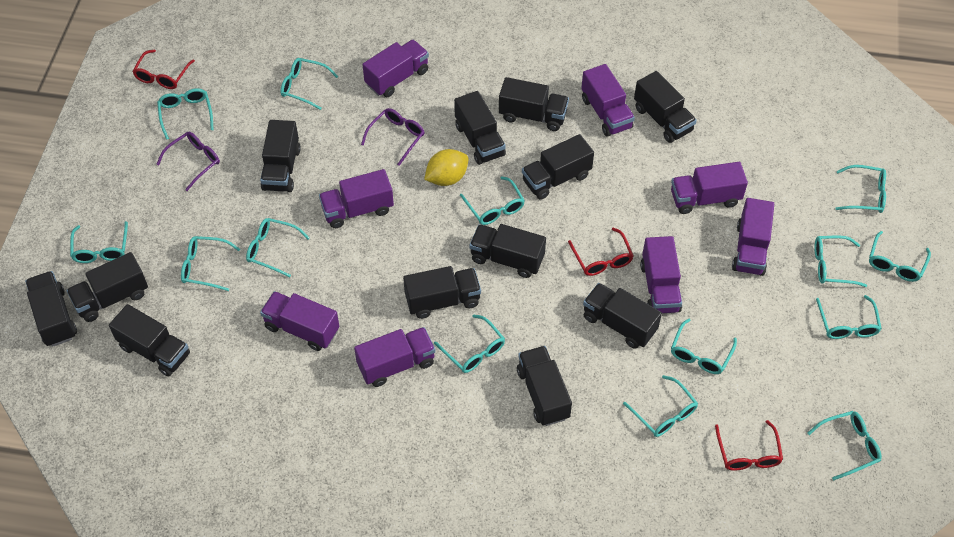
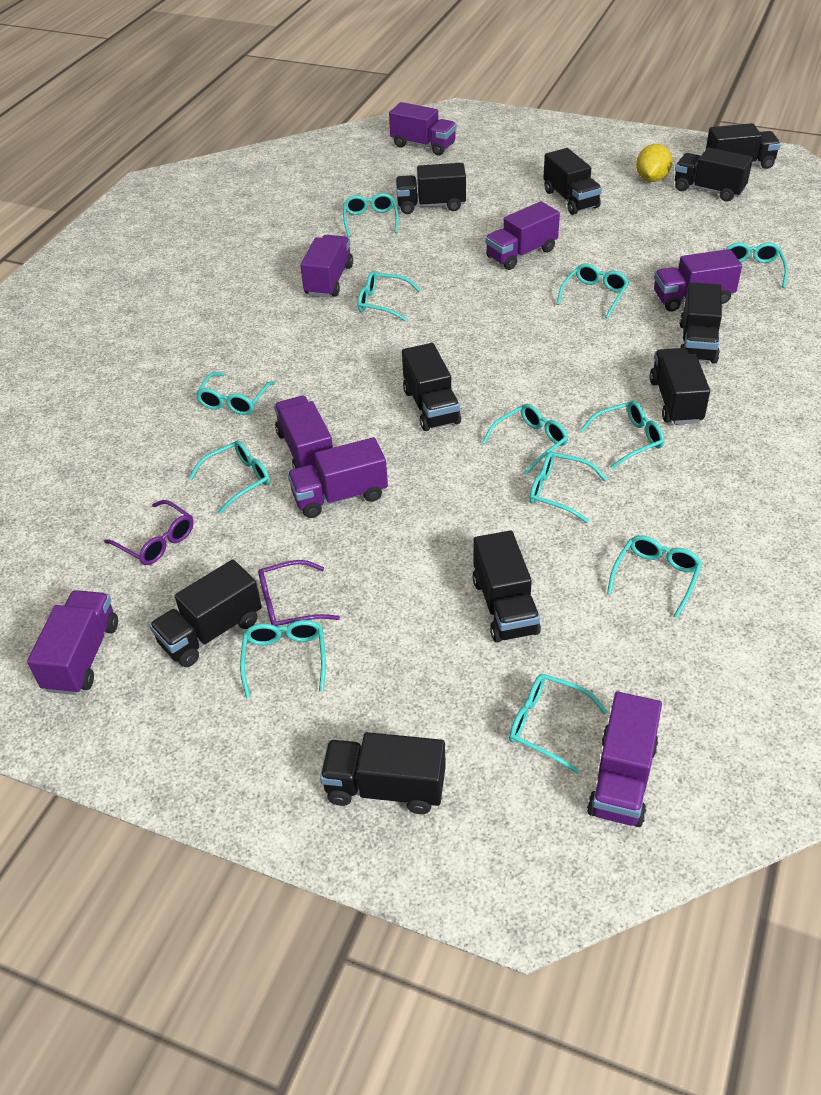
black truck: [25,271,77,347] [66,252,148,322] [109,304,190,376] [260,120,301,192] [403,266,481,319] [454,91,506,165] [470,224,546,278] [499,77,569,131] [517,346,572,426] [522,134,594,200] [583,283,662,349] [634,71,697,143] = 12 -> [149,559,262,667] [320,732,446,814] [396,163,466,214] [402,343,461,431] [473,530,541,642] [543,148,602,215] [650,348,710,425] [675,147,753,202] [680,282,722,364] [706,123,781,169] = 10
red glasses: [132,50,195,89] [568,227,634,276] [715,420,783,471] = 3 -> none = 0
turquoise glasses: [70,221,128,263] [157,88,214,140] [181,236,240,291] [246,218,310,277] [280,58,338,110] [434,314,505,373] [460,176,525,225] [623,375,698,437] [671,319,737,374] [807,411,882,480] [814,236,867,287] [816,295,882,339] [836,165,886,213] [869,231,931,282] = 14 -> [189,440,270,514] [196,372,275,415] [240,620,326,698] [343,193,399,237] [358,271,421,322] [482,404,568,475] [509,674,608,774] [529,451,607,523] [557,263,629,319] [580,401,664,469] [607,535,702,618] [725,242,788,288] = 12

